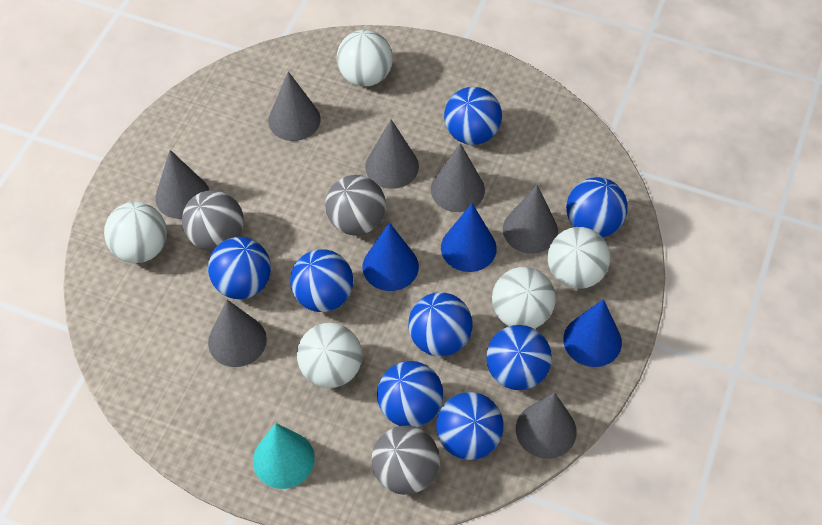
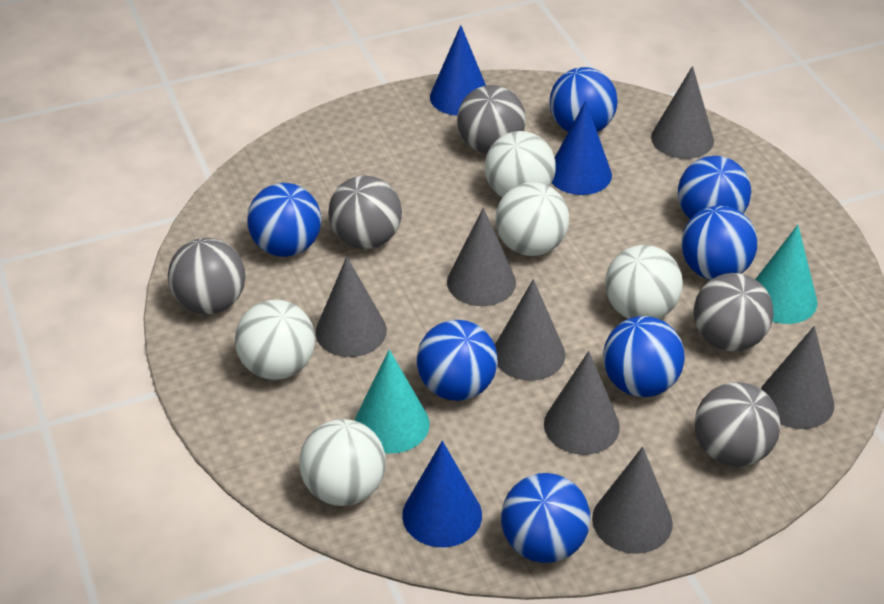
blue ball: [208,237,271,299] [290,249,353,312] [377,361,443,427] [408,292,473,357] [436,392,504,460] [444,87,502,145] [486,325,552,390] [566,177,628,237] = 8 -> [247,183,321,257] [417,320,498,401] [501,473,591,563] [550,67,618,132] [603,316,685,397] [678,156,751,219] [681,206,757,280] = 7
grey ball: [182,190,244,251] [325,175,386,236] [372,426,440,495] = 3 -> [168,238,245,315] [328,176,402,249] [457,85,526,154] [693,273,773,352] [695,382,781,467] = 5
turquoise cone: [253,423,315,489] = 1 -> [355,350,430,453] [755,225,818,324] = 2

